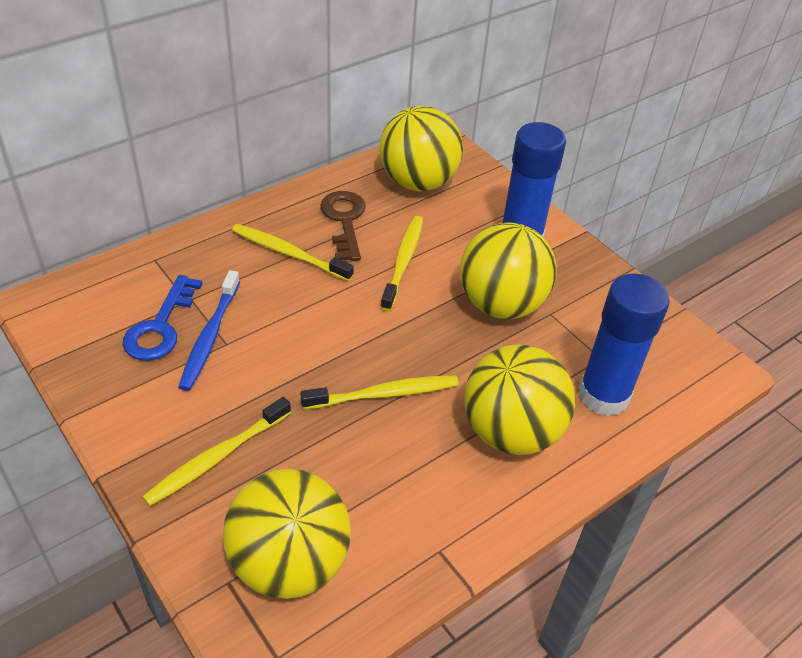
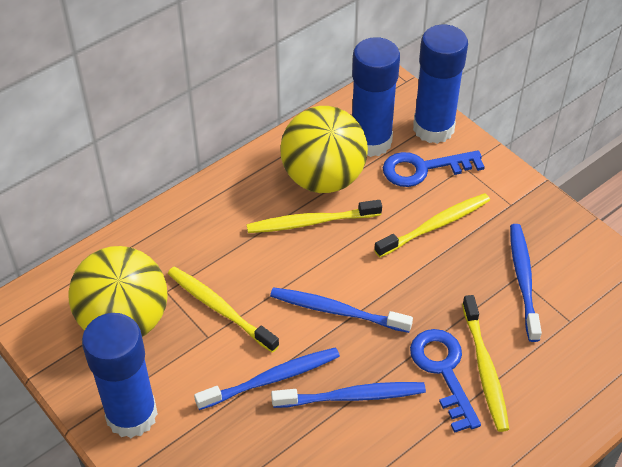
blue glue stick: [502,122,566,238] [578,273,670,416] = 2 -> [82,313,158,438] [352,37,400,157] [413,24,468,144] = 3
blue key: [123,275,203,361] = 1 -> [383,150,485,187] [410,329,481,433] = 2
blue toothbrush: [179,270,240,391] = 1 -> [194,347,340,410] [270,287,413,333] [271,382,426,408] [510,224,542,342] = 4
brown key: [320,191,366,261] = 1 -> none = 0
yellow ball: [223,469,351,599] [380,106,463,191] [460,222,556,319] [464,344,575,455] = 4 -> [68,246,168,337] [280,106,368,193] = 2

